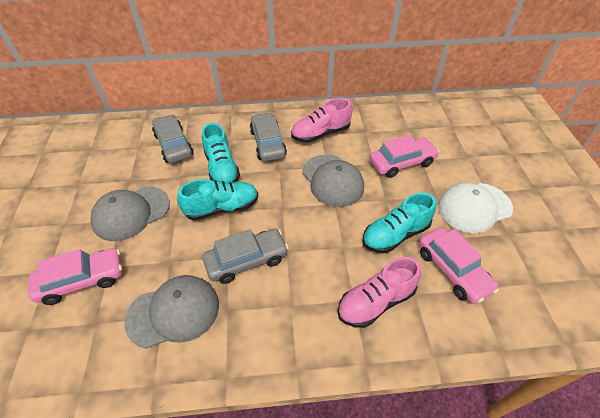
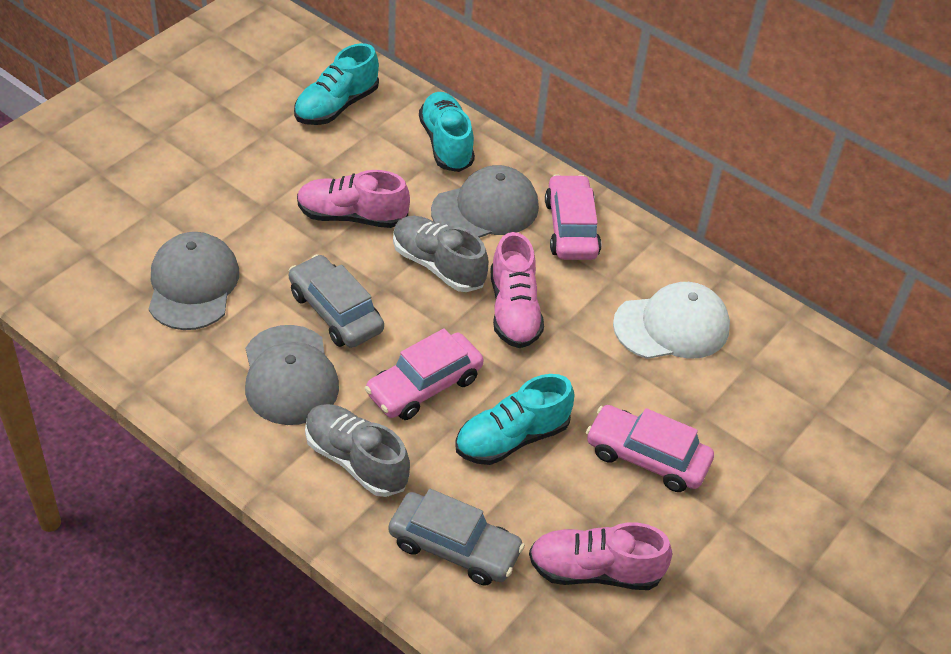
grey car: [152,114,193,163] [202,229,289,284] [250,112,287,162] = 3 -> [289,254,384,348] [388,489,525,586] = 2
grey shoe: none = 0 -> [305,404,410,497] [393,216,489,292] = 2
pink shoe: [291,98,352,143] [337,257,421,328] = 2 -> [297,170,410,228] [490,232,544,348] [529,522,672,590] = 3

